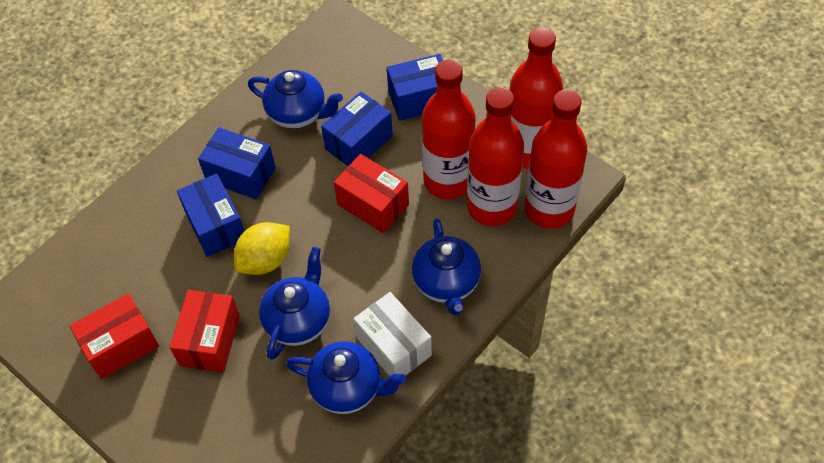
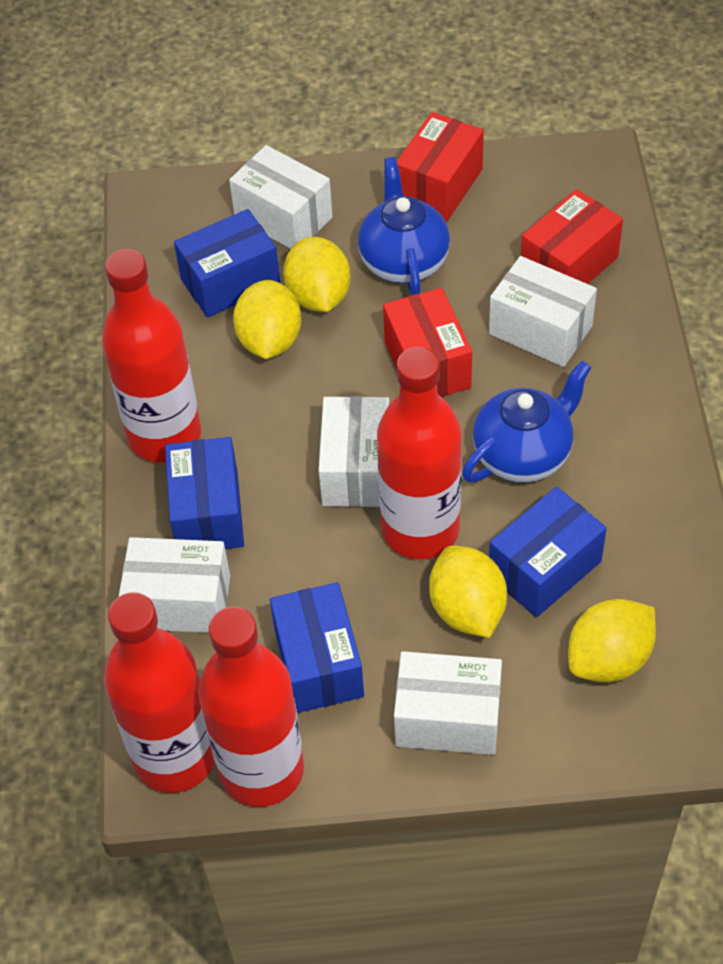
blue teapot: [248,70,343,129] [259,247,330,360] [286,341,406,414] [412,218,481,315] = 4 -> [358,157,450,295] [462,361,592,483] = 2
white box: [353,292,432,376] = 1 -> [119,537,230,633] [229,145,333,249] [318,396,389,507] [394,651,502,755] [489,256,597,367] = 5
yellow lemon: [234,222,290,275] = 1 -> [233,280,301,359] [283,237,351,312] [429,545,507,638] [568,599,656,682] = 4

